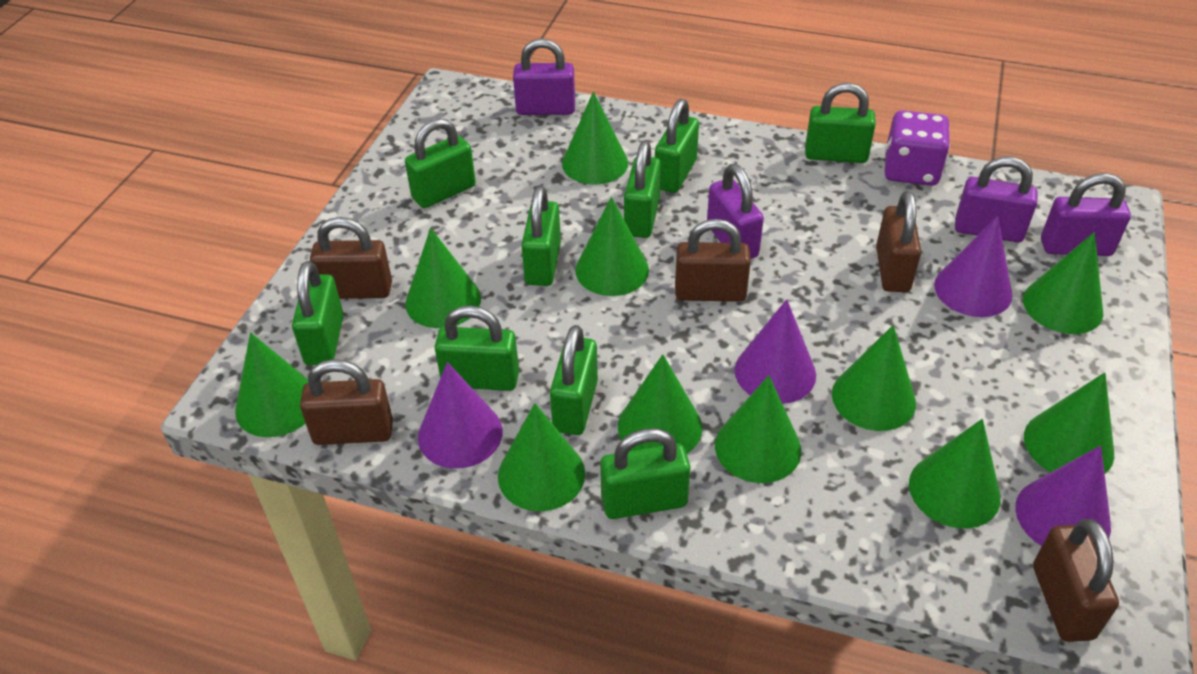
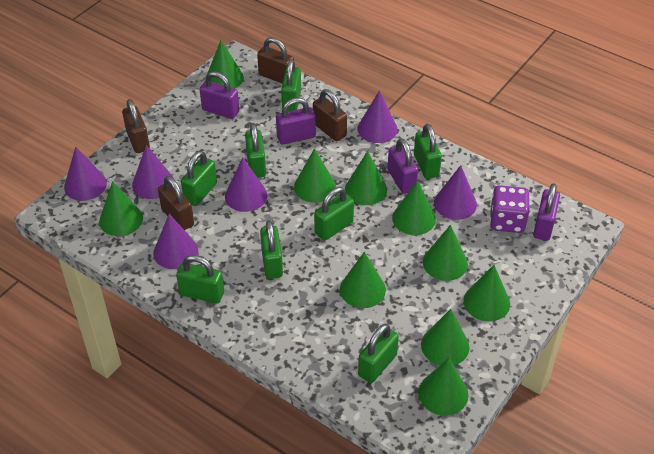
brown padlock: [300,359,393,445] [310,217,392,299] [675,219,751,302] [876,191,921,292] [1033,519,1119,642] = 5 -> [122,99,150,153] [158,176,194,230] [257,37,294,84] [313,89,347,141] = 4
green cone: [235,332,308,437] [405,228,481,328] [498,403,585,511] [562,91,628,184] [575,197,649,296] [618,354,702,453] [715,375,801,483] [832,325,916,431] [909,419,1001,528] [1023,232,1103,334] [1024,372,1114,473] = 11 -> [99,181,143,236] [207,40,244,89] [294,148,336,203] [340,252,386,308] [345,151,387,205] [392,180,436,235] [418,358,468,416] [421,309,469,365] [423,225,468,281] [463,265,510,321] = 10
green padlock: [292,261,344,365] [405,118,476,208] [435,306,519,391] [521,186,561,286] [550,325,598,435] [600,428,690,519] [624,141,661,238] [655,99,699,193] [805,83,876,163] = 9 -> [176,255,224,304] [181,151,217,206] [245,123,266,178] [260,220,283,279] [281,59,301,111] [314,187,354,241] [358,324,399,383] [414,124,442,179] = 8
purple cone: [418,362,503,469] [735,299,816,404] [934,216,1012,317] [1015,446,1111,546] = 4 -> [64,146,107,201] [132,145,174,199] [153,214,198,269] [225,158,268,212] [357,90,398,143] [434,165,477,220] = 6

